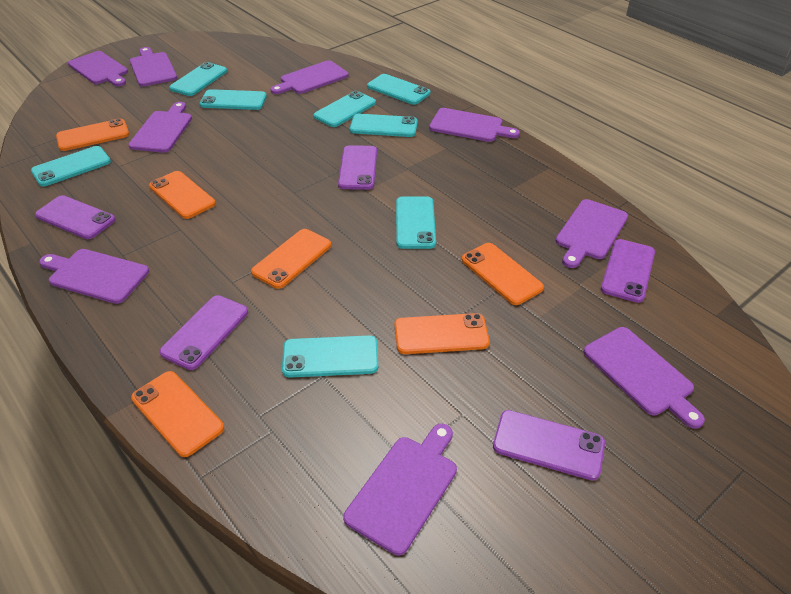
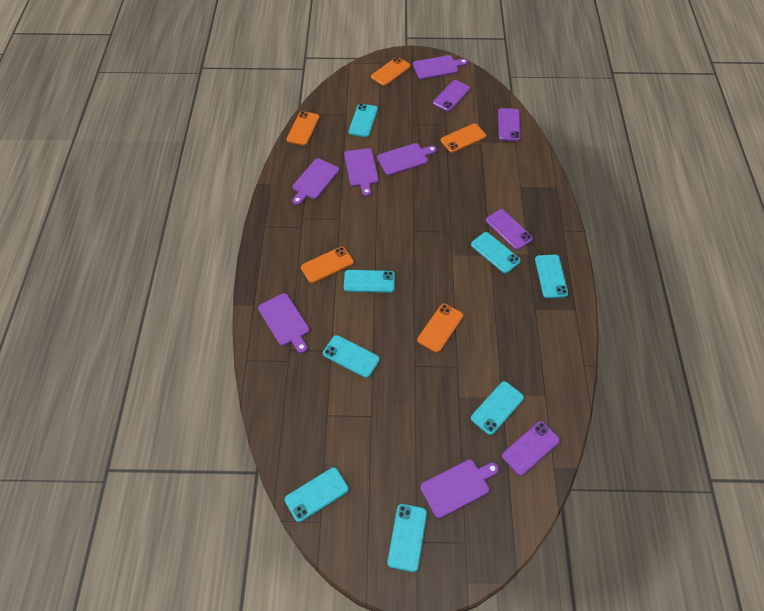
orange phone: [56,118,129,151] [131,371,224,457] [149,171,216,219] [251,229,331,289] [395,313,490,354] [462,243,544,305] = 6 -> [287,111,320,146] [301,247,354,283] [371,57,411,86] [417,304,463,353] [441,124,486,153] = 5
purple cutting board: [39,249,149,304] [68,51,128,86] [128,102,192,153] [130,47,177,87] [270,61,349,94] [343,424,457,555] [429,108,520,142] [556,199,628,268] [583,327,705,429] = 9 -> [258,293,309,353] [292,158,339,205] [344,148,379,196] [377,143,437,175] [413,55,468,79] [420,459,499,518] = 6
purple phone: [35,195,116,239] [159,295,248,370] [338,145,377,190] [493,410,605,480] [601,239,655,303] = 5 -> [433,80,470,112] [486,209,533,250] [498,108,521,141] [502,421,560,476] = 4

